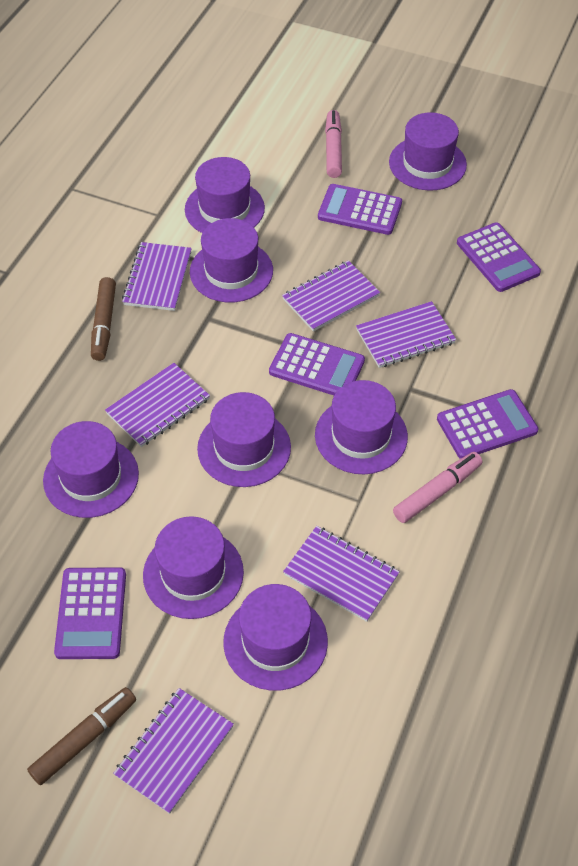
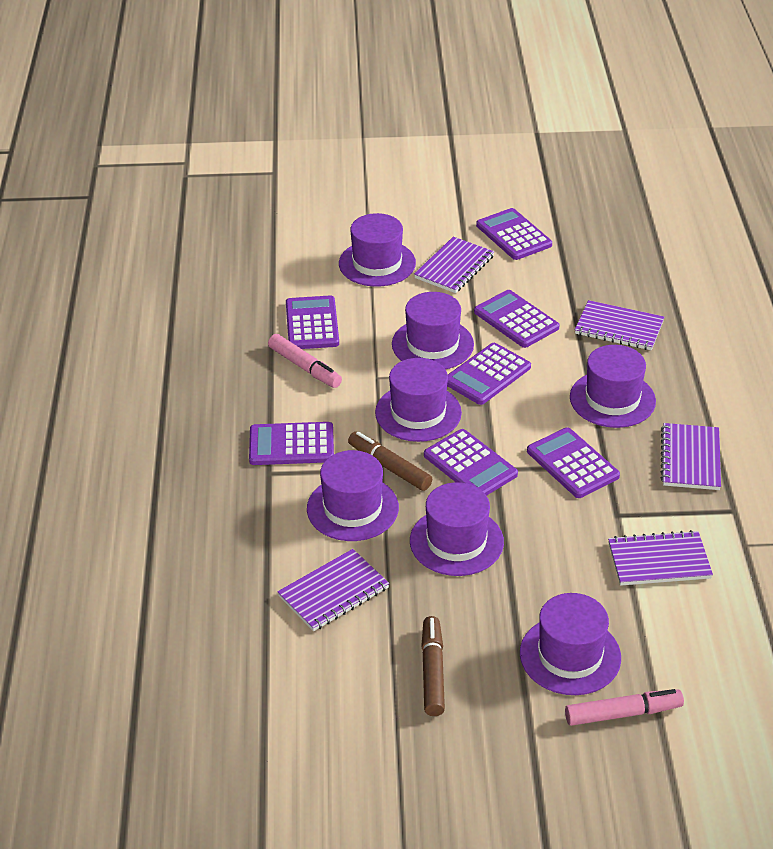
purple calculator: [54,567,126,659] [269,333,365,395] [318,184,402,235] [437,389,538,459] [457,222,541,292] = 5 -> [249,422,334,465] [286,296,339,349] [424,429,518,496] [447,343,531,405] [474,290,560,348] [476,208,552,260] [527,427,620,498] = 7
purple hat: [43,421,139,518] [143,516,244,619] [185,157,265,233] [190,218,273,302] [197,392,291,487] [223,584,328,691] [315,380,408,474] [389,112,467,191] = 8 -> [307,450,399,541] [339,213,416,287] [375,358,462,442] [392,292,474,369] [410,482,504,576] [520,593,621,695] [570,345,656,428] = 7
purple notebook: [105,363,210,447] [113,688,234,814] [122,242,192,311] [282,260,380,332] [283,526,400,622] [356,301,456,368] = 6 -> [277,549,389,631] [414,237,494,293] [575,300,664,350] [608,530,713,586] [661,423,721,490] = 5

